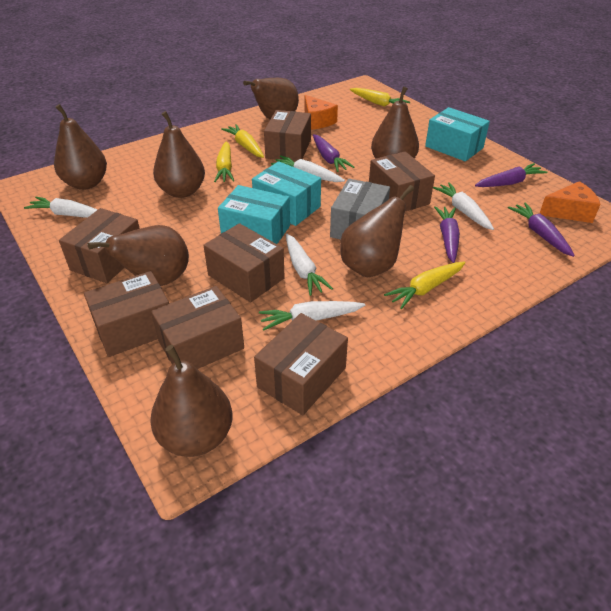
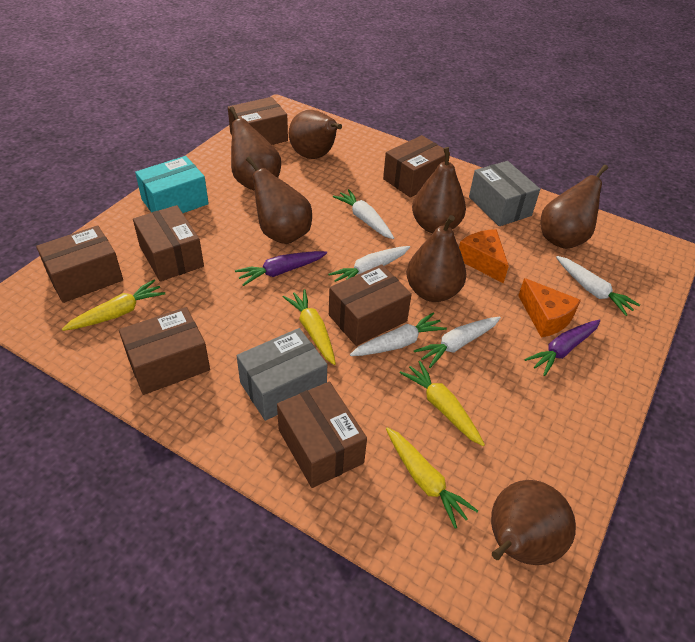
grey box: [330,179,390,240] = 1 -> [237,328,327,421] [469,161,540,226] = 2
purple carrot: [313,134,354,172] [434,206,460,263] [475,163,547,187] [508,203,575,257] = 4 -> [235,251,327,286] [524,320,600,376] = 2
turquoise box: [218,185,290,244] [252,161,321,226] [425,107,490,161] = 3 -> [135,156,209,213] = 1

